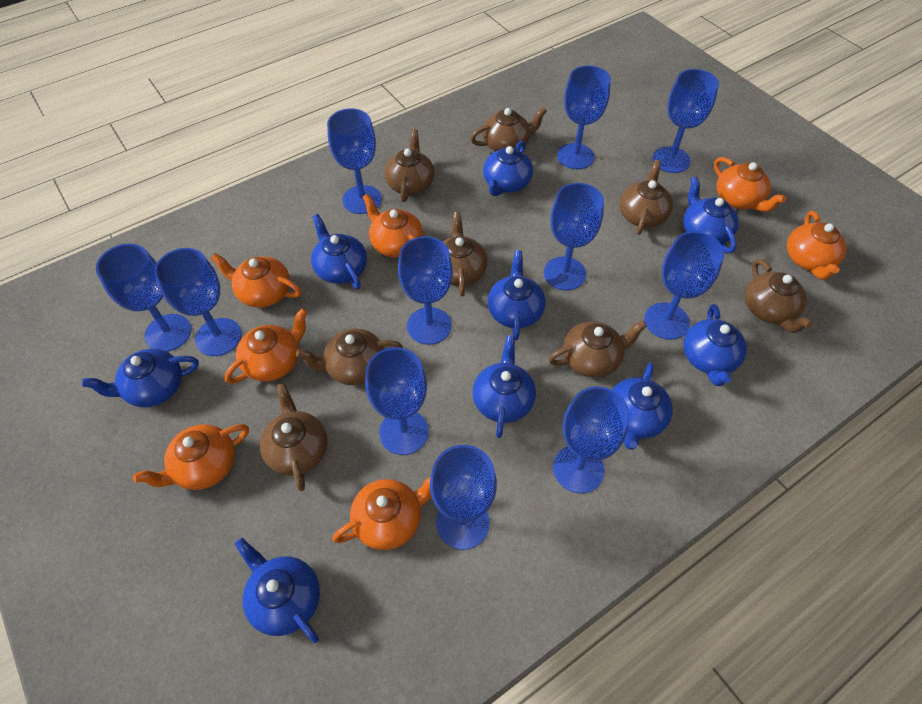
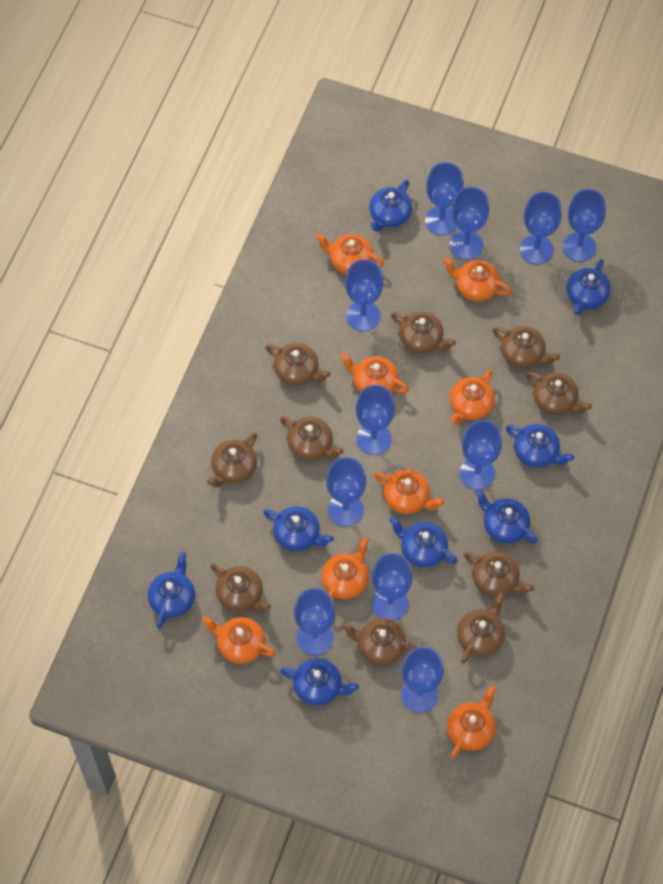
blue teapot: [82,349,199,407] [235,538,320,643] [311,214,367,289] [473,335,536,438] [483,141,533,196] [487,250,546,340] [612,363,673,450] [683,176,739,253] [683,304,747,386] = 9 -> [148,552,195,628] [263,506,333,551] [280,658,359,706] [369,180,412,232] [389,516,458,567] [475,489,537,544] [505,424,574,468] [567,259,611,315] = 8
brown teapot: [260,383,328,491] [296,328,403,385] [384,129,435,202] [442,212,487,297] [470,107,547,151] [548,320,647,378] [620,160,673,235] [745,259,813,333] = 8 -> [207,433,257,488] [210,563,271,612] [266,343,330,386] [280,416,344,460] [341,618,417,665] [391,311,456,353] [457,593,505,664] [464,551,534,597] [492,326,560,368] [526,372,592,415] = 10
orange teapot: [133,424,249,490] [211,253,302,308] [225,308,308,384] [332,476,432,550] [363,194,423,258] [714,157,786,212] [787,211,847,280] = 7 -> [202,616,276,664] [315,233,385,274] [321,537,369,600] [340,353,409,393] [374,470,444,514] [443,257,511,302] [447,686,496,759] [450,370,495,424] = 8

